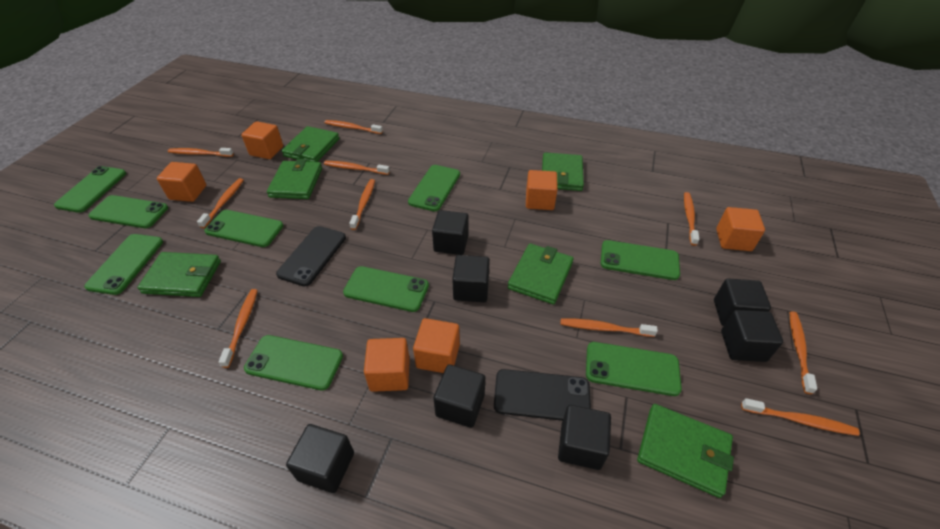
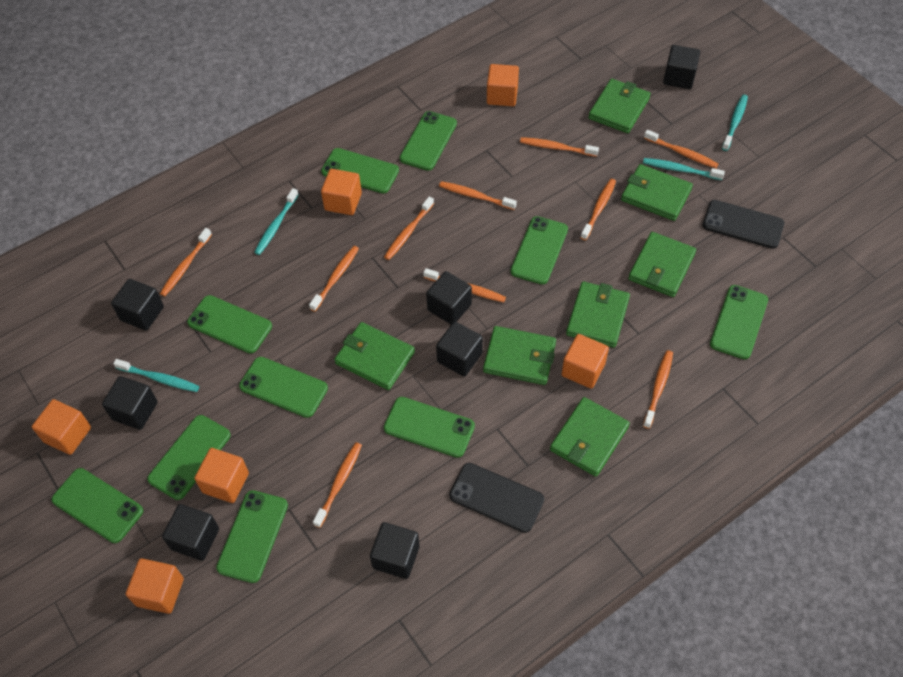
green phone: [54,166,126,213] [84,234,163,295] [88,195,168,228] [204,210,283,247] [244,335,343,390] [343,266,429,312] [408,165,460,211] [586,342,682,396] [601,240,680,280] = 9 -> [51,468,143,543] [147,415,231,500] [187,295,272,353] [216,490,288,583] [239,357,328,418] [321,148,399,193] [384,397,475,458] [400,111,457,171] [511,216,568,284] [710,285,768,359] = 10
green wallet: [137,252,221,297] [267,159,322,199] [282,126,339,162] [508,243,574,305] [542,152,584,191] [637,404,734,498] = 6 -> [334,322,415,390] [483,326,556,385] [550,397,630,477] [566,281,630,348] [588,79,651,133] [621,164,693,221] [628,232,696,297] = 7
turquoise toothbrush: none = 0 -> [113,359,199,392] [254,188,299,255] [643,158,725,180] [722,95,748,151] = 4

